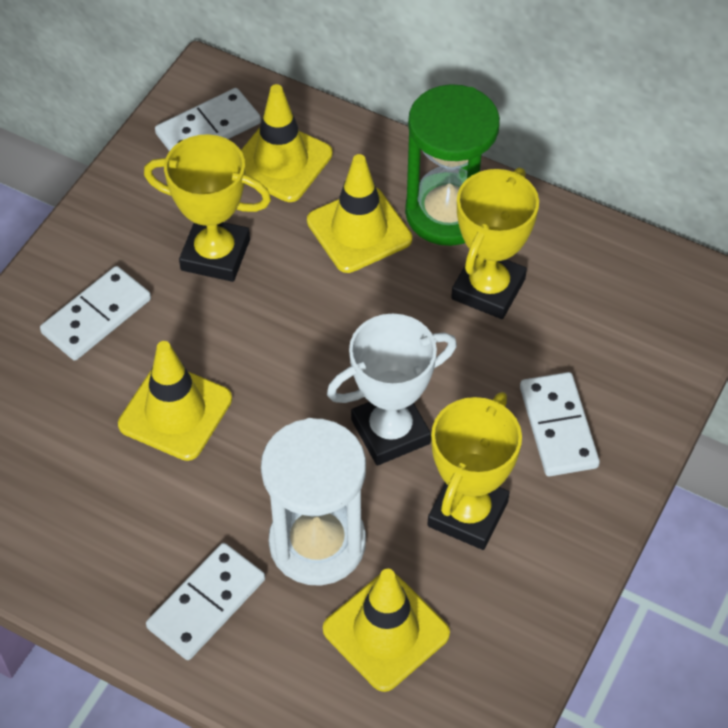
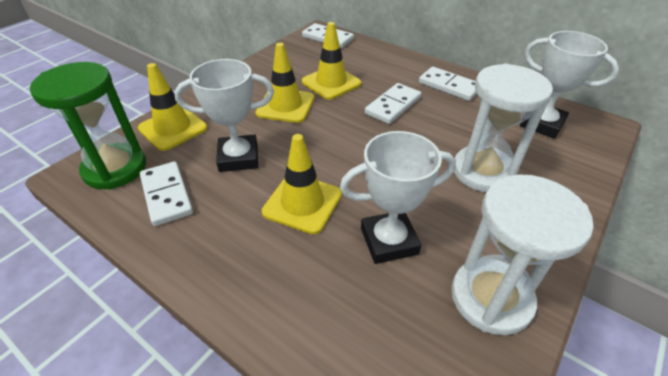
white hourglass: [261,418,366,586] = 1 -> [451,174,594,335] [454,64,553,192] = 2
white trophy: [327,314,457,466] = 1 -> [174,59,274,172] [340,131,456,264] [520,31,619,139] = 3
yellow trophy: [144,134,271,282] [427,392,522,550] [451,168,539,319] = 3 -> none = 0

